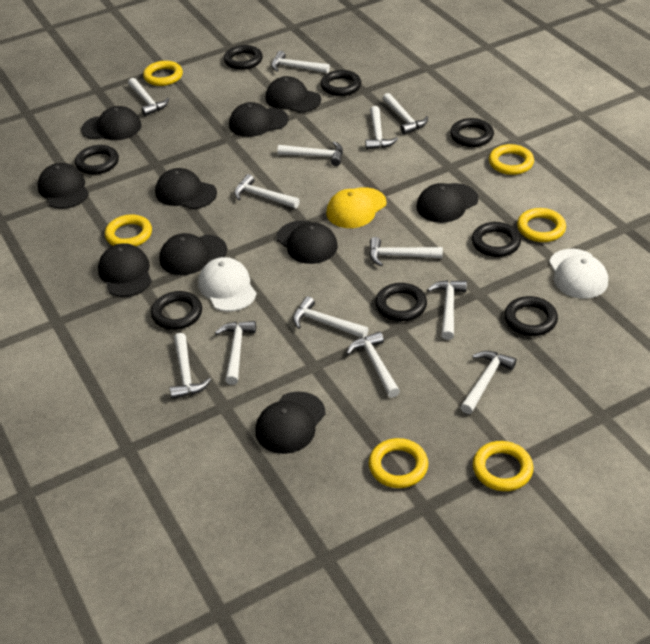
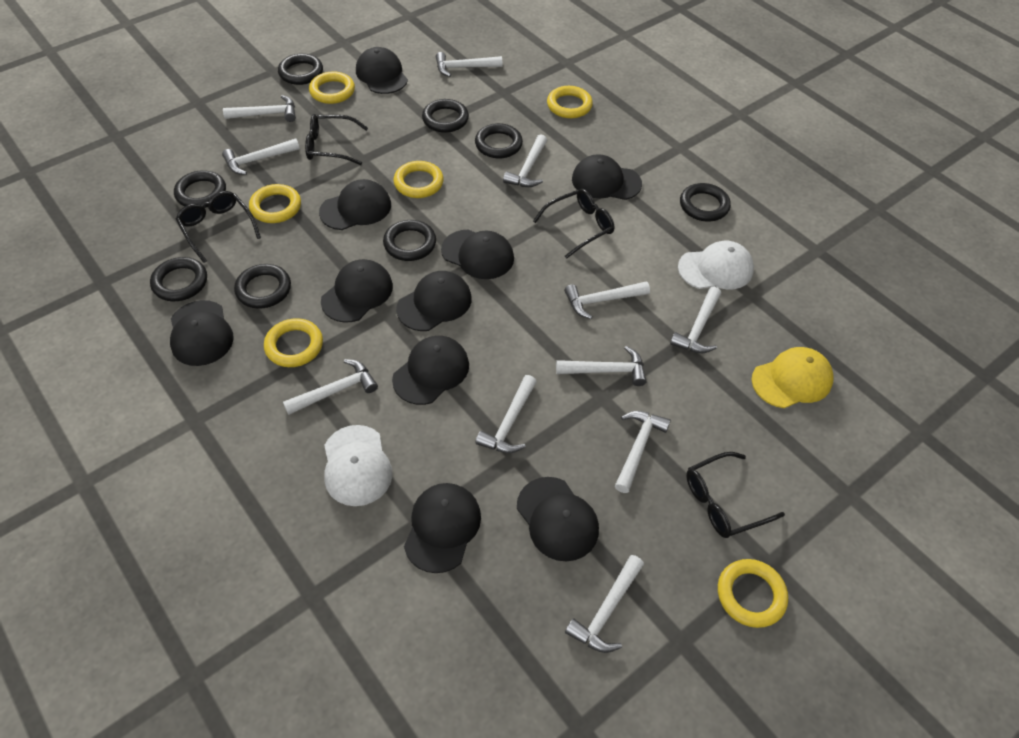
black glasses: none = 0 -> [176,191,261,263] [305,114,368,165] [533,189,614,259] [686,452,785,538] = 4
white hammer: [128,78,169,116] [170,333,211,399] [215,321,256,385] [234,174,300,208] [271,51,330,73] [277,141,343,166] [293,296,368,339] [346,331,400,398] [365,106,398,150] [369,237,443,266] [383,93,428,135] [427,280,467,340] [460,351,516,414] = 13 -> [222,138,300,175] [223,95,296,122] [283,359,378,415] [436,52,503,77] [475,375,537,453] [503,134,547,187] [556,346,646,386] [564,281,650,319] [565,555,644,653] [615,411,671,493] [670,287,721,353] = 11

